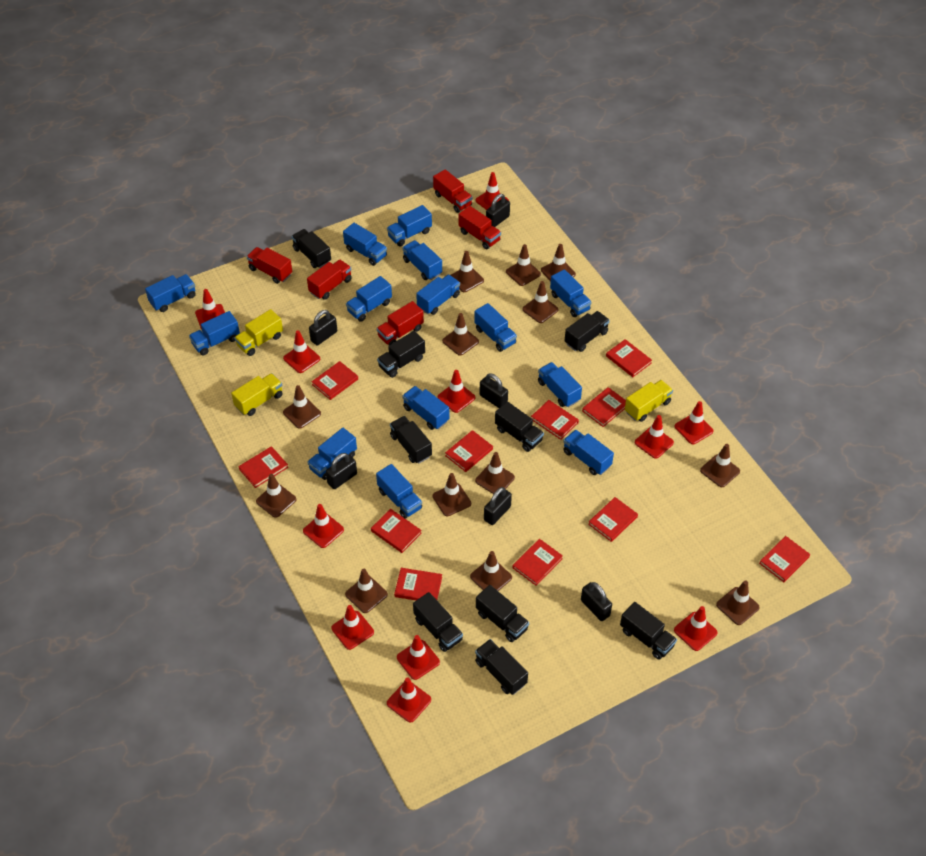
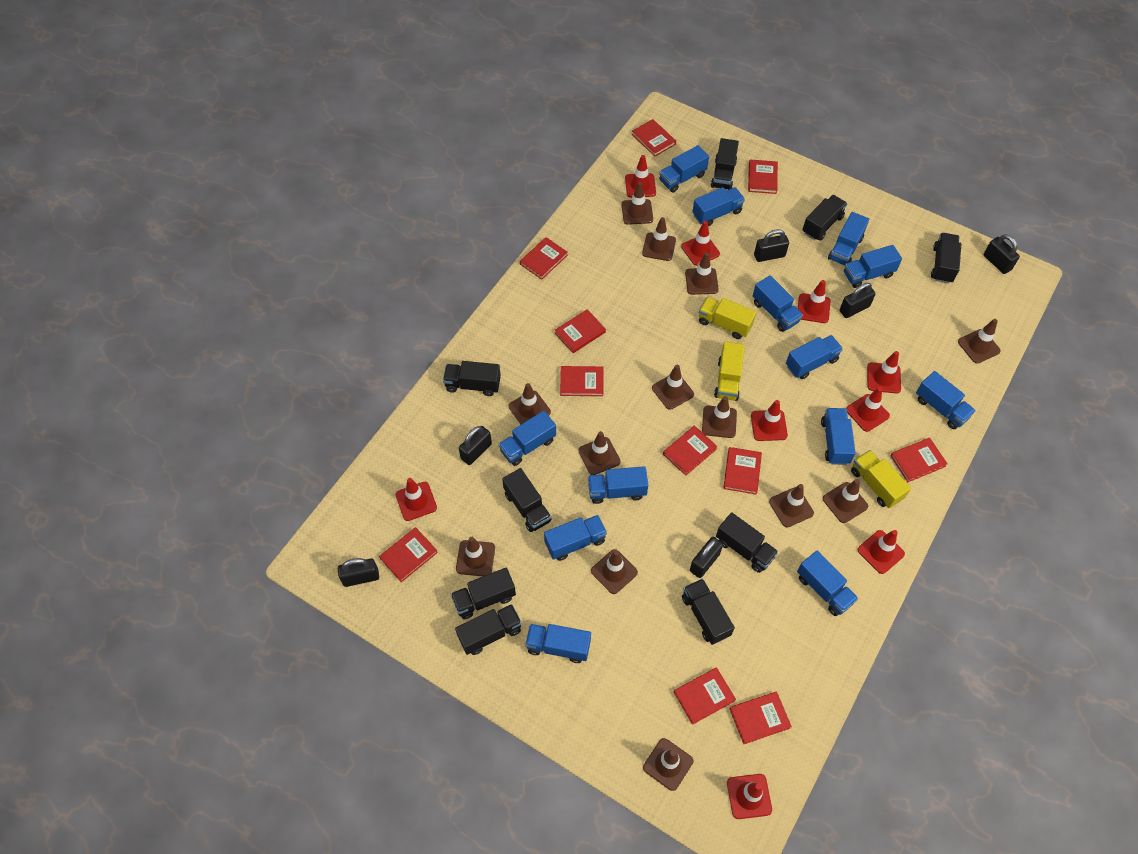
blue truck: [145,274,196,312] [189,311,240,355] [307,428,357,480] [343,223,387,266] [346,276,392,322] [376,464,422,519] [387,205,432,247] [402,240,442,280] [403,386,449,430] [416,274,460,315] [474,303,517,352] [538,362,582,407] [550,269,592,317] [563,430,614,475] = 14 -> [498,411,556,466] [525,624,591,663] [544,515,607,561] [588,466,648,504] [659,145,709,193] [692,187,745,226] [753,275,803,332] [786,335,843,379] [797,550,858,616] [821,408,856,465] [828,212,869,265] [844,245,902,288] [916,371,976,429] = 13
red traffic cone: [195,289,225,329] [283,330,320,373] [303,504,344,548] [331,605,374,650] [387,677,431,723] [397,635,440,680] [437,370,475,413] [475,172,509,210] [635,415,674,459] [674,606,718,651] [675,401,714,444] = 11 -> [395,478,437,521] [625,155,656,198] [681,221,720,266] [727,774,772,819] [751,400,788,441] [798,280,831,323] [846,387,890,432] [858,530,905,574] [867,351,901,393] = 9
red truck: [247,247,292,284] [307,260,352,300] [377,301,424,345] [433,169,473,213] [459,206,501,249] = 5 -> none = 0

